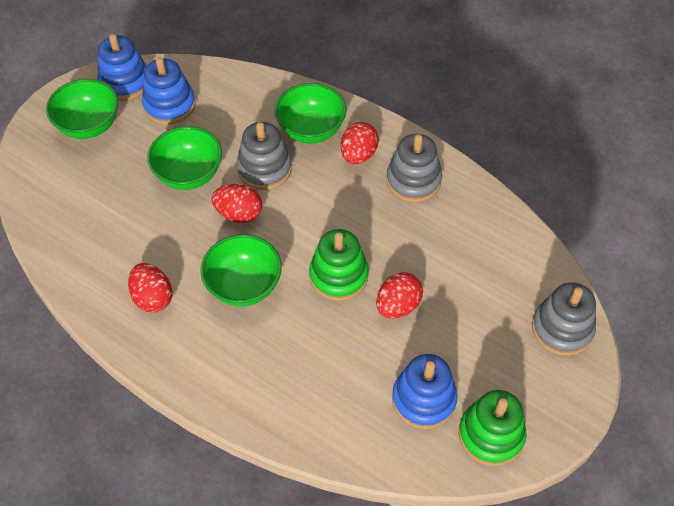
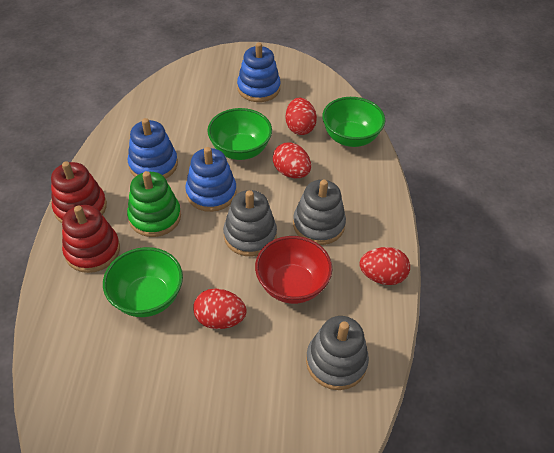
green bowl: [46,79,118,139] [147,126,222,190] [200,234,282,307] [275,83,347,144] = 4 -> [103,247,183,317] [207,108,272,160] [322,97,385,147] = 3
green stacking toy: [309,229,369,301] [459,390,526,466] = 2 -> [127,171,181,237] = 1
red bowl: none = 0 -> [255,236,332,304] = 1
red stacking toy: none = 0 -> [51,161,107,223] [62,205,120,273] = 2

